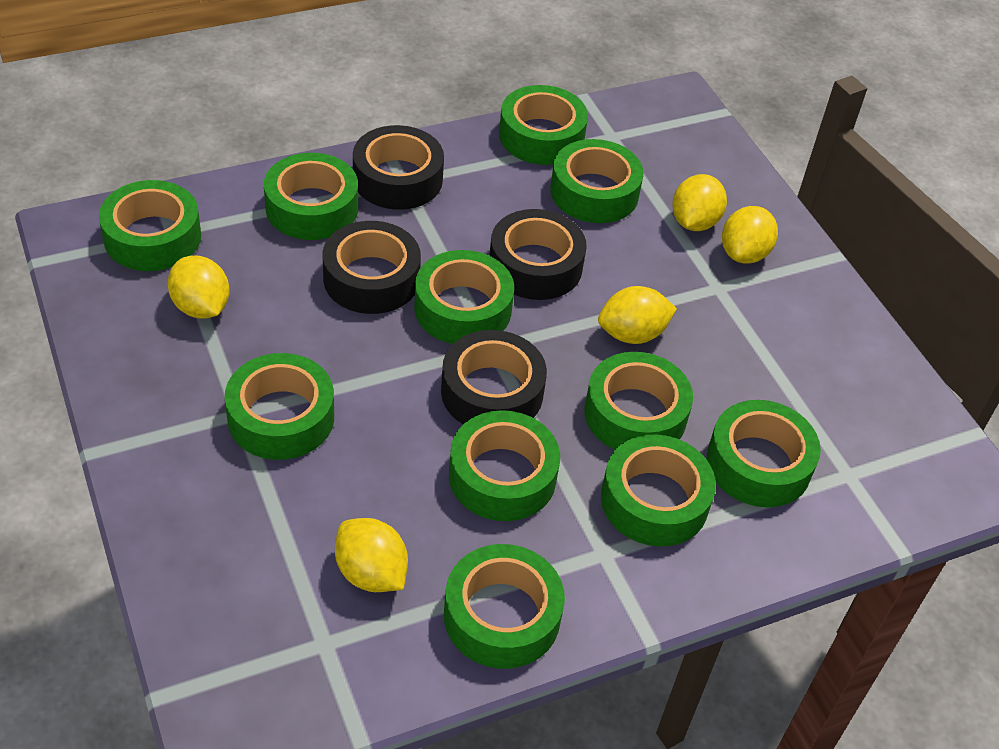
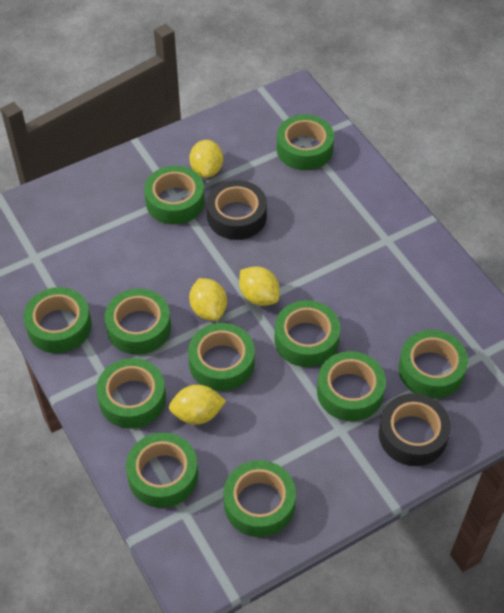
black tape: [323,221,421,314] [353,125,444,210] [441,330,547,424] [489,209,586,300] = 4 -> [207,180,267,240] [379,394,451,466] = 2
yellow lemon: [168,256,229,319] [335,518,408,592] [598,286,677,344] [672,174,727,231] [722,206,778,264] = 5 -> [169,385,226,425] [189,140,223,178] [189,278,227,321] [239,267,280,306] = 4

